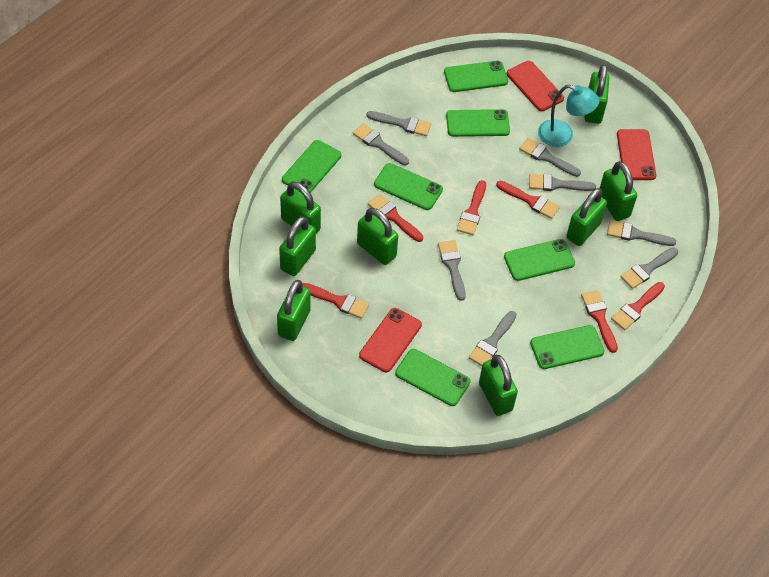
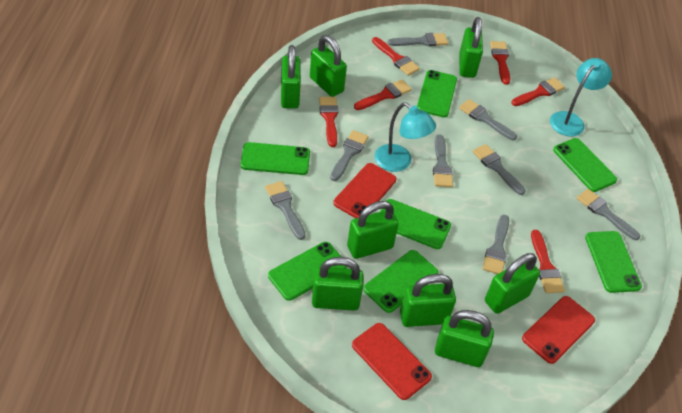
turquoise lamp: [538,85,599,147] = 1 -> [375,102,436,172] [550,58,612,136] = 2

